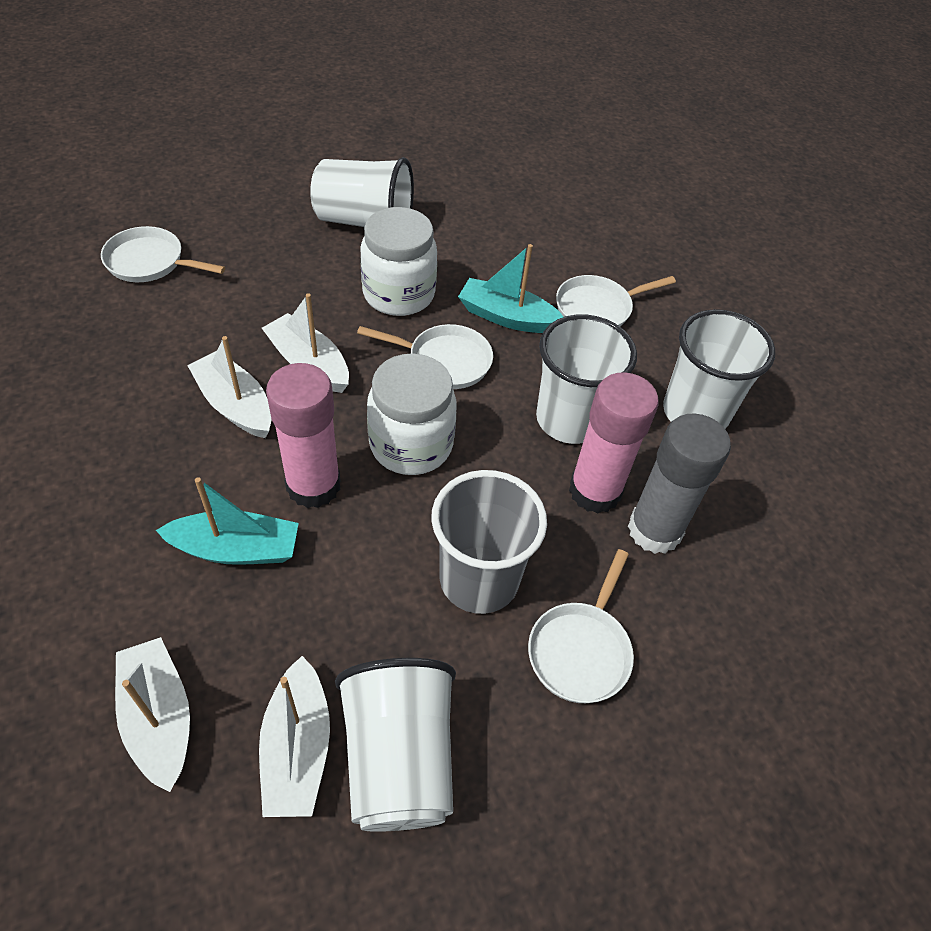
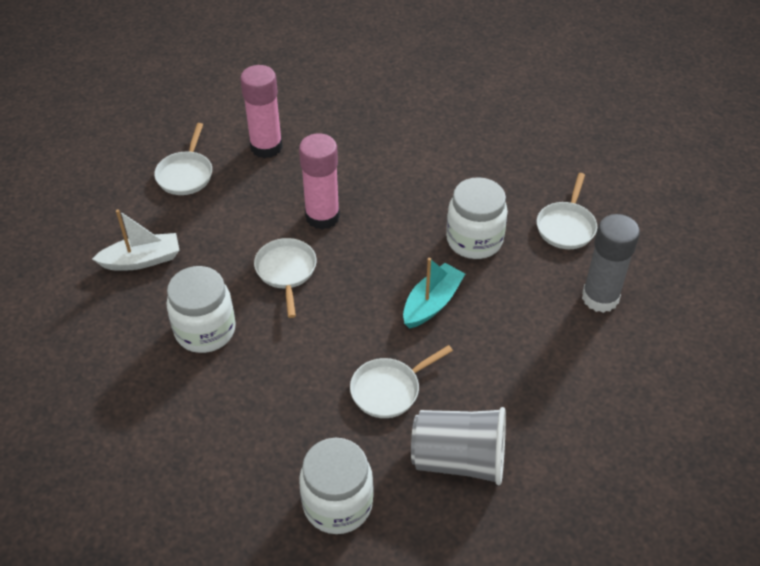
turquoise boat: [156,477,299,565] [458,244,563,333] = 2 -> [403,258,465,329] = 1
white boat: [115,637,190,792] [187,336,272,438] [259,656,330,817] [262,293,349,393] = 4 -> [92,209,180,271] = 1
white cup: [310,157,414,227] [335,658,456,832] [536,314,637,444] [663,309,775,429] = 4 -> none = 0
white jar: [360,207,437,316] [367,354,457,475] = 2 -> [166,266,236,353] [299,438,373,534] [446,177,508,259] = 3

